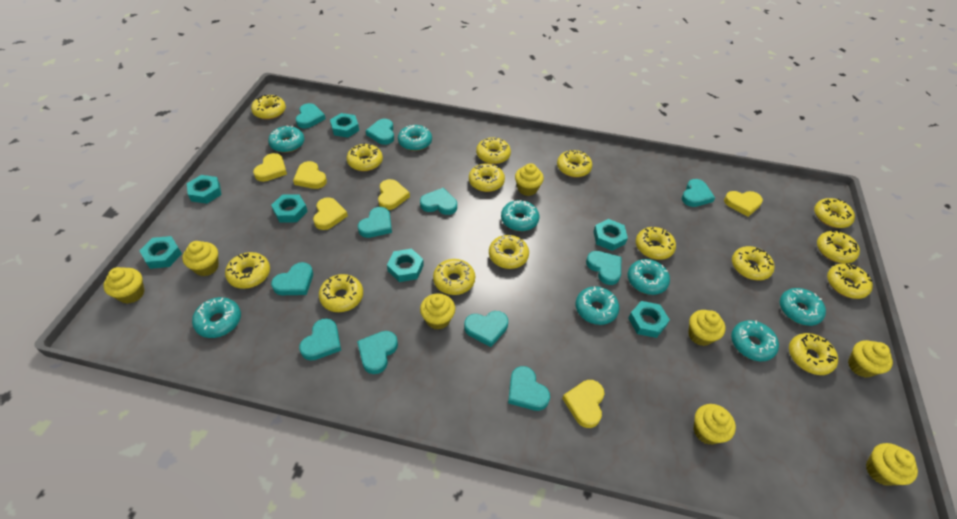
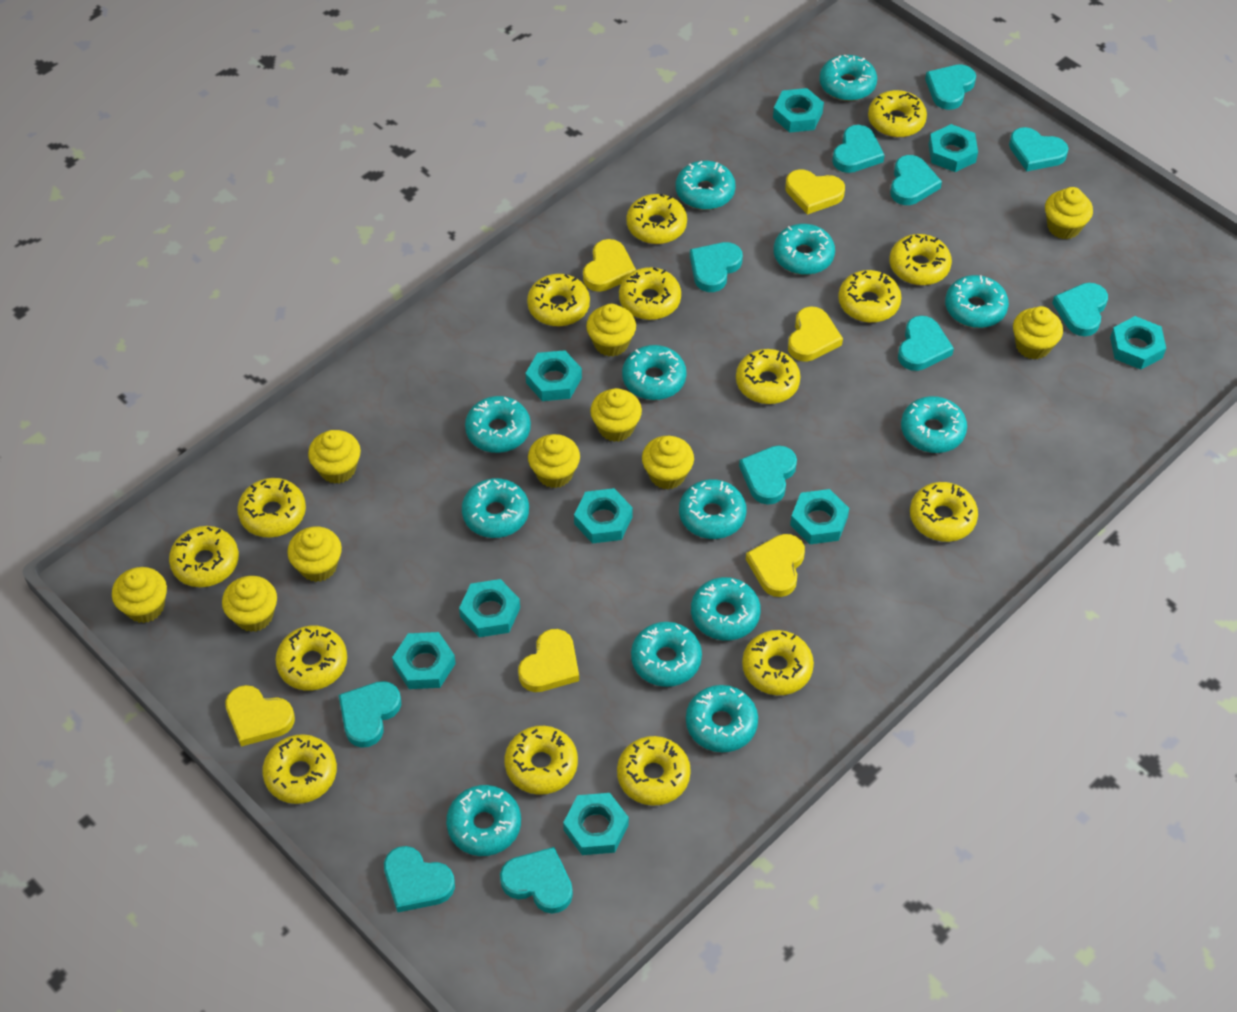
turquoise donut: [192,297,241,338] [268,125,304,153] [398,125,432,151] [501,200,539,231] [576,286,619,325] [628,259,670,295] [731,320,779,361] [780,288,826,326] = 8 -> [446,785,521,856] [462,478,529,538] [465,396,531,453] [622,345,687,400] [631,622,702,687] [676,161,736,210] [679,479,746,539] [686,685,758,752] [691,577,761,641] [774,224,835,275] [820,55,877,101] [901,396,967,453] [945,275,1009,328] = 13
turquoise nut: [139,236,182,269] [187,175,222,204] [271,194,308,223] [330,113,359,137] [387,249,424,282] [593,219,628,251] [628,301,670,338] = 7 -> [392,632,456,689] [459,579,520,637] [525,350,582,401] [563,793,629,855] [574,488,633,543] [773,88,824,133] [790,489,849,544] [929,124,978,172] [1110,316,1166,370] = 9
yellow cupcake: [103,267,145,304] [182,241,219,276] [420,293,455,330] [515,163,544,196] [688,310,726,346] [693,404,736,445] [848,340,893,378] [866,443,918,486] = 8 -> [112,567,167,623] [222,576,277,632] [287,527,342,582] [308,430,361,484] [528,434,580,488] [586,304,636,357] [590,388,642,442] [642,436,694,489] [1013,306,1063,360] [1045,187,1093,239] = 10

